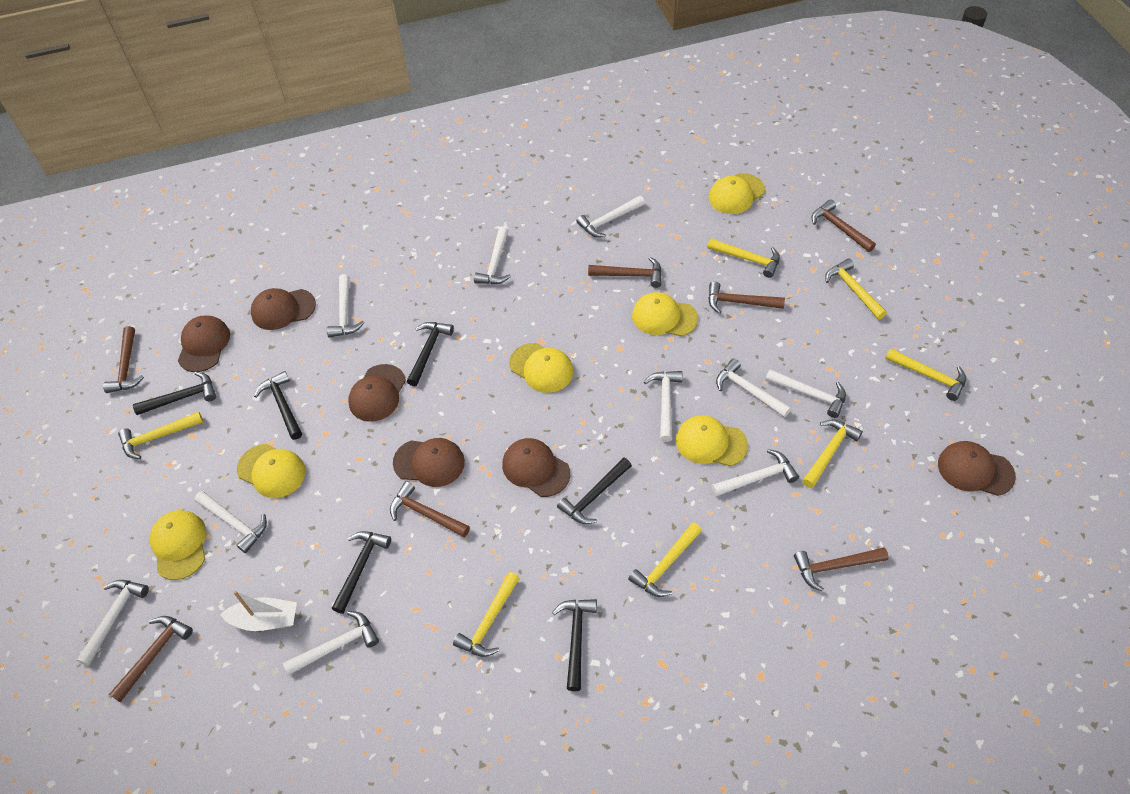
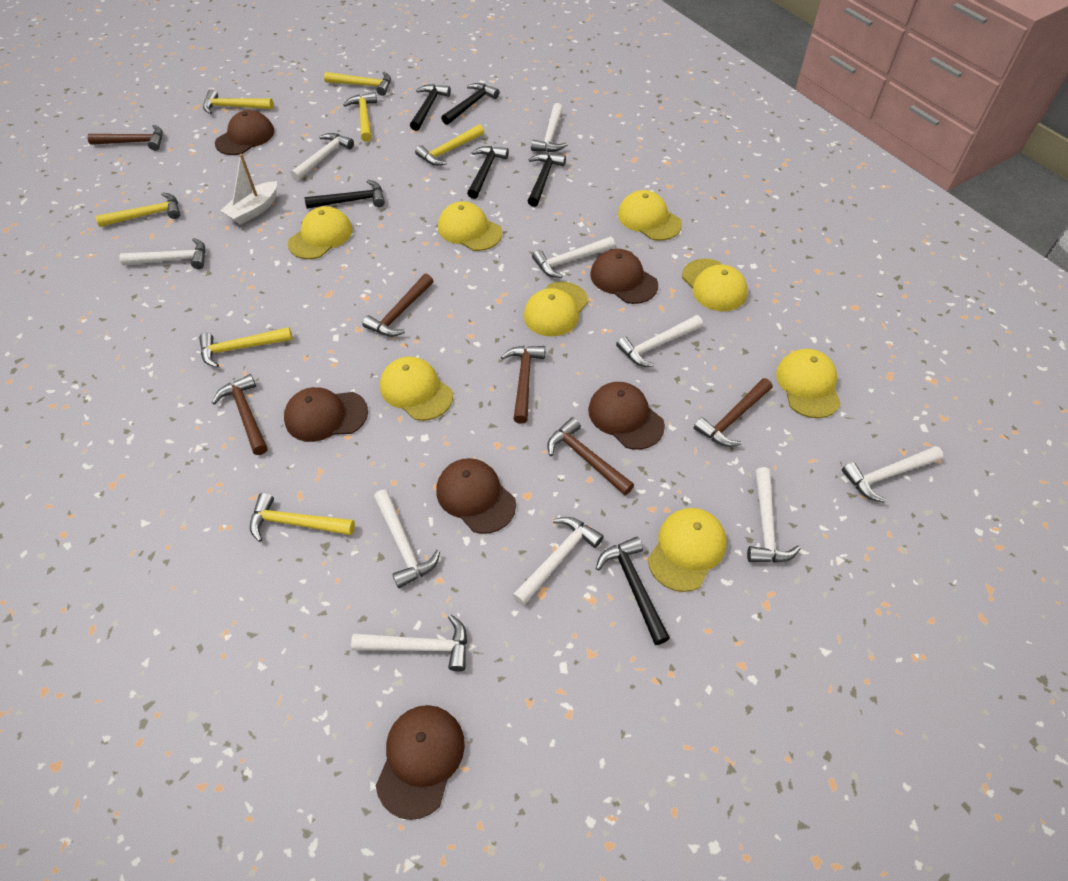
brown hammer: [103,326,144,393] [109,616,193,702] [390,481,470,537] [588,257,662,288] [708,281,785,314] [794,547,889,591] [811,199,876,252] = 7 -> [87,125,163,151] [212,374,267,455] [362,274,433,337] [501,346,545,424] [547,417,634,495] [694,378,773,447] = 6
yellow cap: [150,510,206,580] [237,444,305,498] [509,343,573,393] [632,292,698,336] [676,415,748,466] [709,173,765,214] = 6 -> [288,206,352,259] [380,357,453,421] [438,202,502,251] [524,282,588,337] [618,190,682,241] [648,508,727,592] [682,259,748,311] [776,349,841,418] = 8

